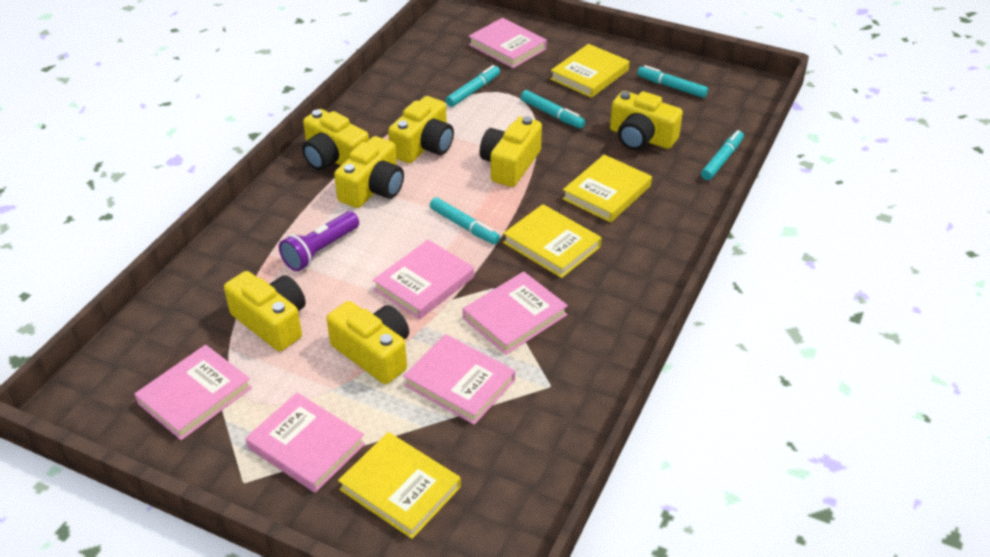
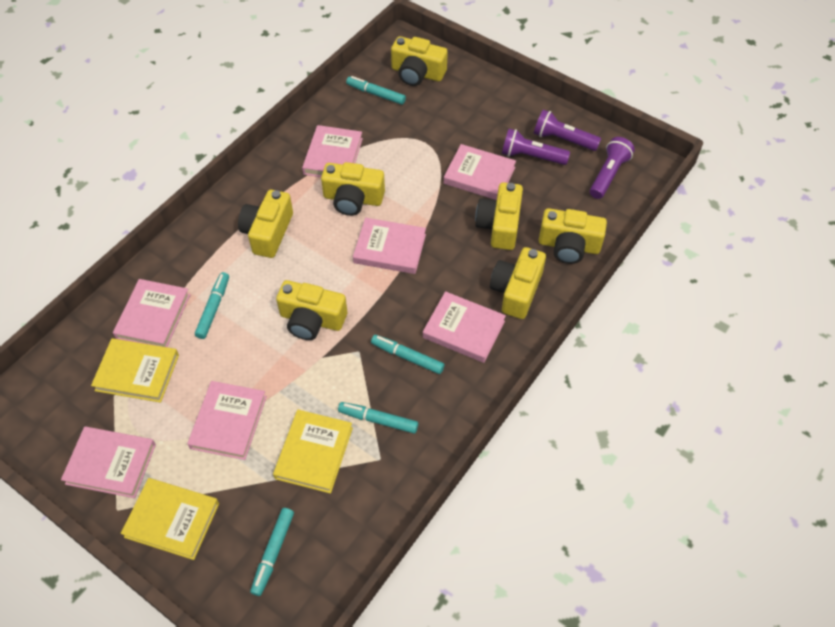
pink book: [135,345,252,440] [246,393,365,493] [373,240,474,319] [403,334,515,425] [463,272,568,355] [469,18,547,68] = 6 -> [61,426,156,498] [113,279,190,347] [187,381,267,460] [302,125,363,177] [353,218,426,274] [423,291,506,363] [444,144,516,200] = 7
purple flashlight: [279,211,359,271] = 1 -> [502,129,570,165] [534,110,601,151] [590,137,635,199] = 3
yellow book: [338,432,461,539] [503,204,602,278] [550,44,629,98] [562,155,652,223] = 4 -> [91,338,179,403] [121,478,219,560] [273,410,353,494] = 3

